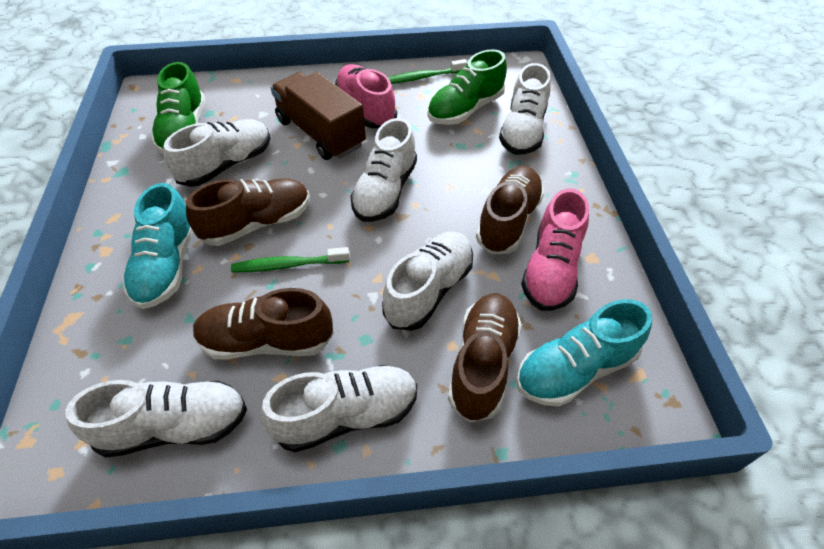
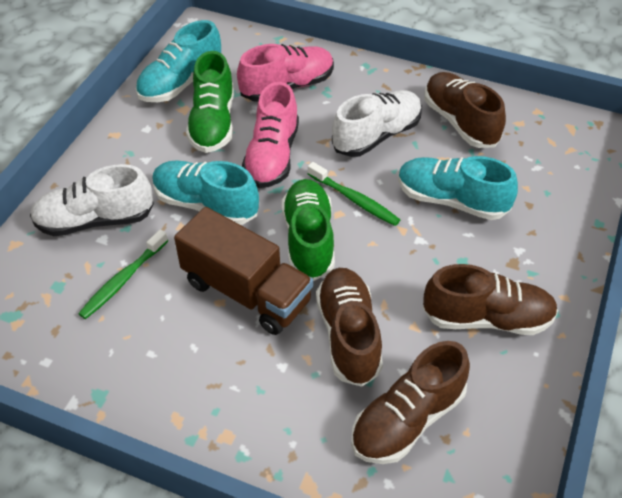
turquoise shoe: [123,183,194,309] [516,299,652,406] = 2 -> [136,20,221,102] [152,160,259,225] [398,156,518,220] = 3
white shoe: [65,380,247,458] [164,119,270,187] [260,365,418,452] [350,118,417,222] [382,231,473,331] [499,63,551,155] = 6 -> [30,164,154,236] [332,90,422,157] = 2

